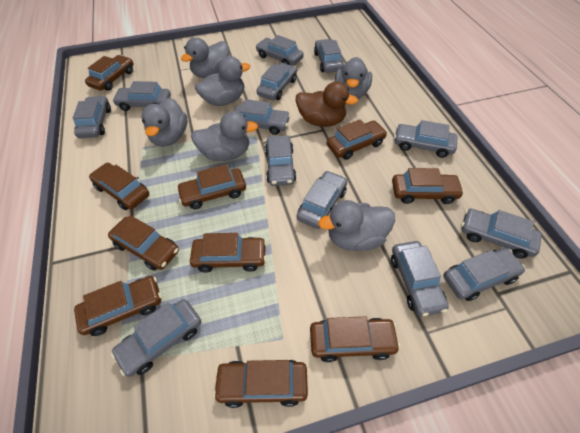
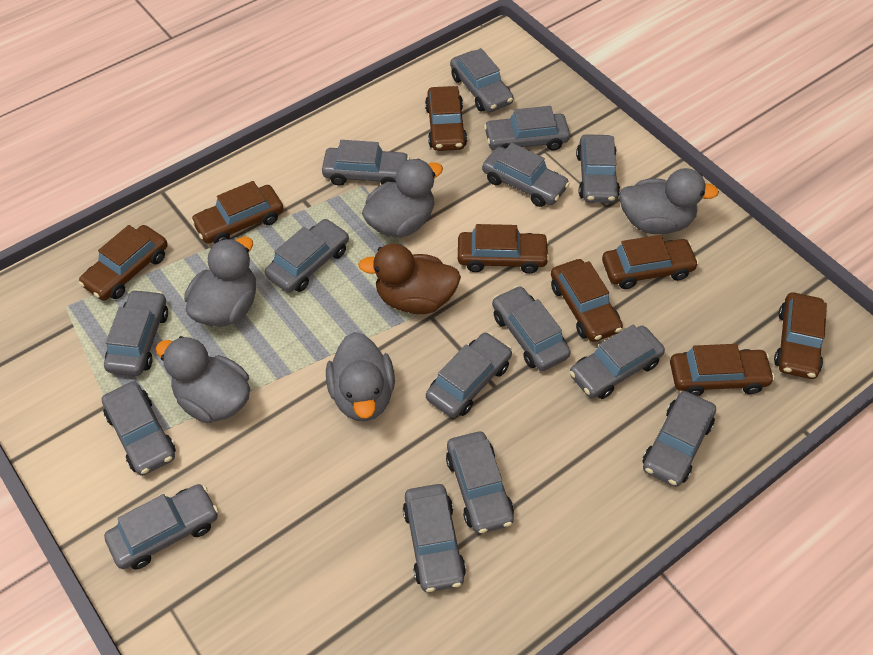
brown car: [74,276,162,336] [85,55,134,91] [89,163,149,210] [108,215,179,271] [176,164,246,209] [190,233,267,273] [213,360,308,408] [310,316,400,362] [327,120,387,160] [392,168,464,204] = 10 -> [79,225,168,301] [191,181,283,244] [425,86,467,151] [458,224,550,274] [551,259,623,342] [602,235,699,289] [670,344,775,396] [774,293,827,379] = 8
grey car: [73,96,111,138] [111,299,201,377] [112,81,171,111] [234,99,291,135] [256,35,304,66] [257,63,297,100] [265,135,296,186] [297,171,347,229] [314,39,344,73] [391,241,449,316] [394,120,458,158] [443,248,525,301] [461,209,542,259] = 13 -> [102,381,176,476] [104,289,168,376] [104,484,218,570] [265,219,349,293] [322,140,410,186] [403,484,466,592] [426,332,512,418] [446,431,514,534] [450,48,514,112] [482,143,570,207] [484,106,570,151] [492,286,571,371] [569,324,665,399] [576,134,620,203] [643,391,716,487] = 15
grey duck: [141,98,187,147] [181,37,229,78] [191,111,258,161] [195,56,250,106] [318,200,395,251] [335,57,372,99] = 6 -> [155,336,250,423] [184,236,256,327] [326,332,395,421] [362,159,443,237] [619,168,719,234] = 5

